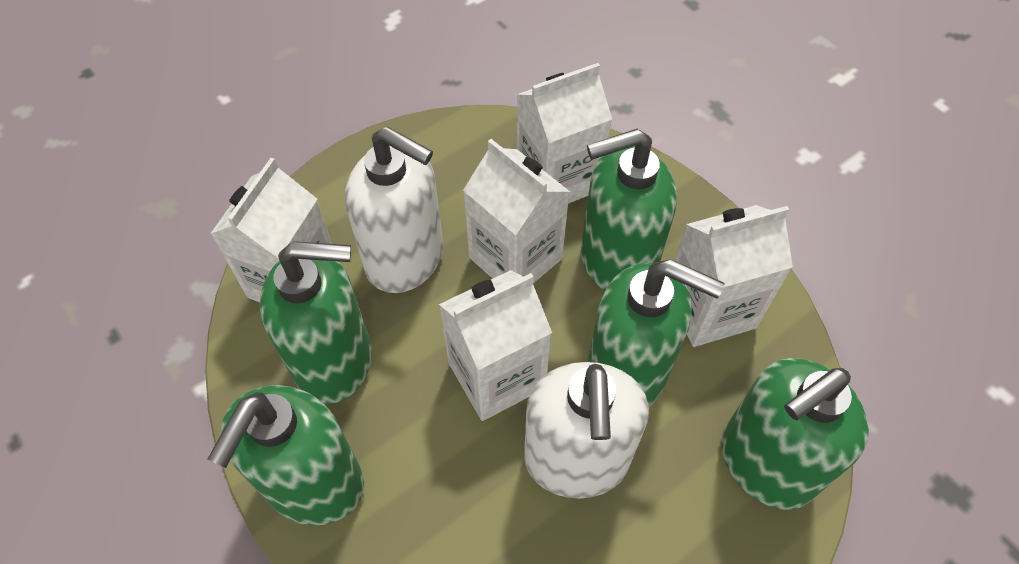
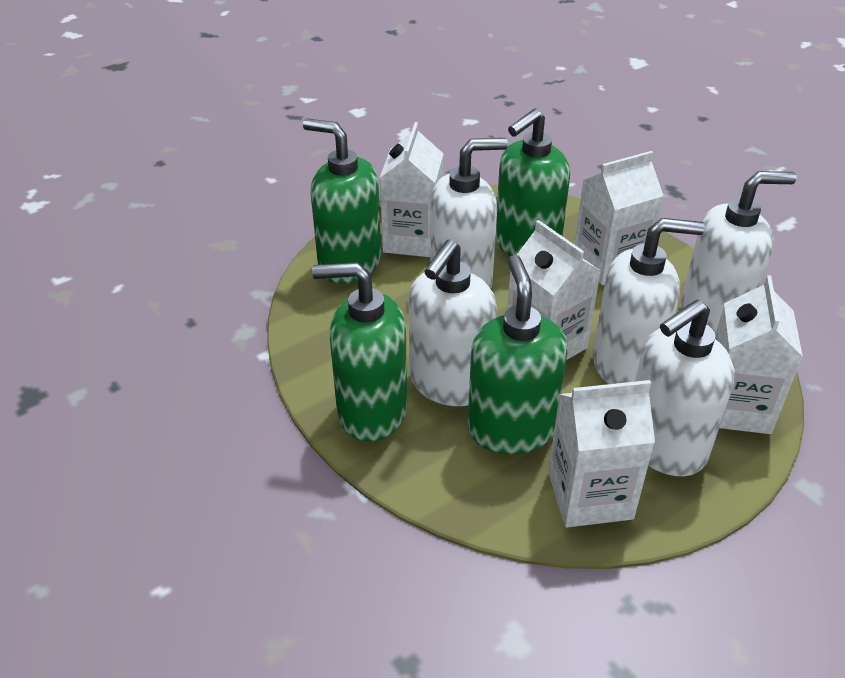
green soap dispenser: [207,385,364,525] [260,241,372,404] [581,129,677,291] [588,259,725,408] [722,358,869,510] = 5 -> [303,118,381,284] [312,262,407,442] [468,255,568,454] [495,108,570,256] = 4
white soap dispenser: [345,127,443,293] [524,362,649,499] = 2 -> [409,240,497,406] [430,138,508,289] [593,218,705,384] [635,299,735,476] [681,171,796,334] = 5

